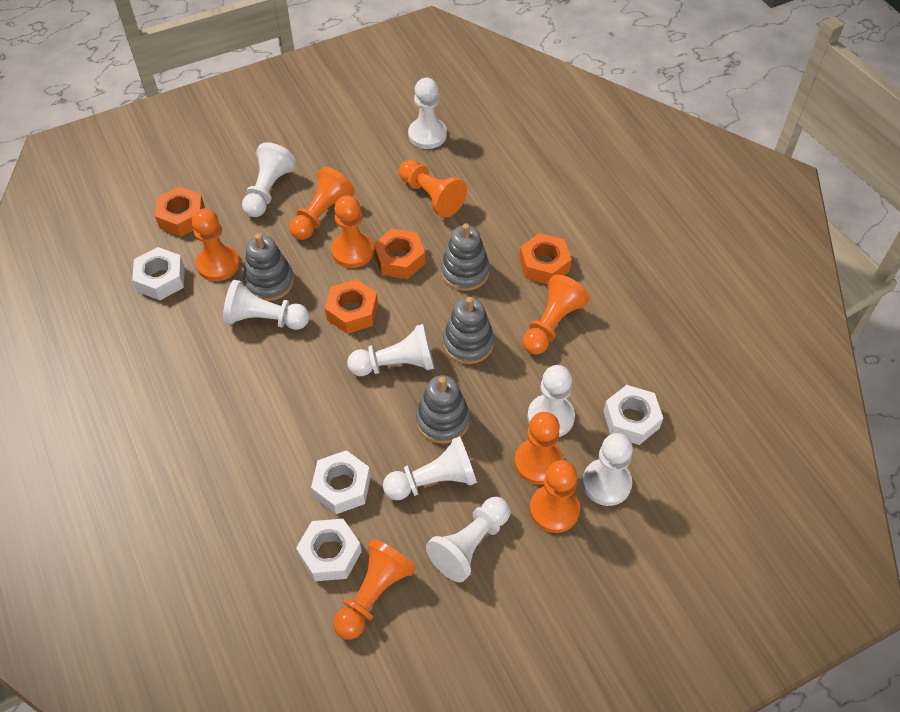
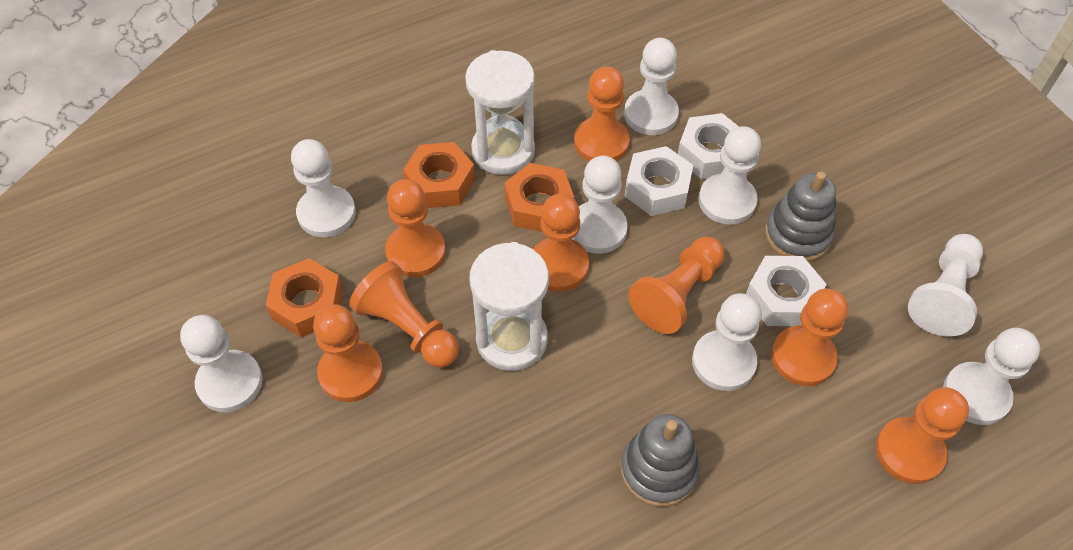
grey stacking toy: [243,234,294,301] [416,375,470,444] [441,223,490,291] [443,297,494,364] = 4 -> [621,414,700,507] [765,171,836,262] = 2
orange nut: [155,186,205,237] [325,279,378,334] [374,229,425,279] [519,233,572,284] = 4 -> [266,258,343,338] [403,142,475,208] [505,163,574,232] = 3
white hourglass: none = 0 -> [465,50,535,175] [469,242,549,371] = 2
white nut: [132,247,185,300] [296,519,362,581] [311,450,371,514] [603,385,663,445] = 4 -> [625,146,694,216] [678,113,739,179] [746,256,826,326] = 3

